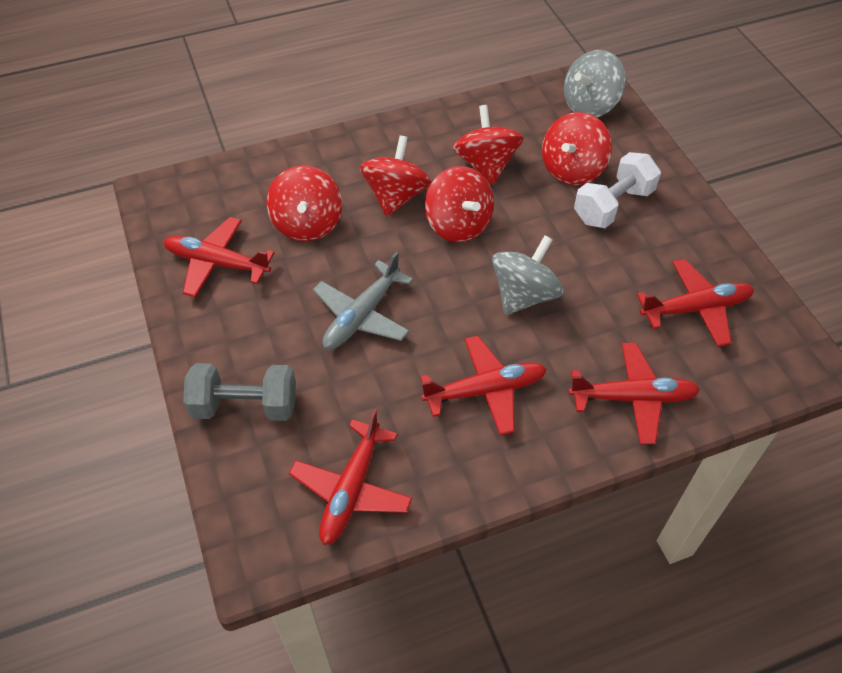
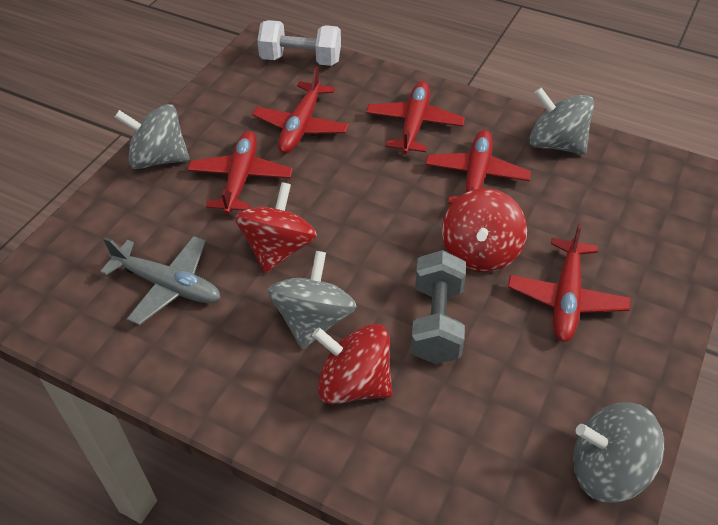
grey spinning top: [492,235,563,315] [564,50,626,117] = 2 -> [115,104,189,169] [267,251,357,349] [529,87,594,154] [573,402,664,503] = 4
red spinning top: [267,165,342,241] [360,135,431,216] [425,166,494,242] [453,105,524,184] [542,112,612,185] = 5 -> [235,182,317,273] [312,324,393,405] [442,188,527,272] = 3

